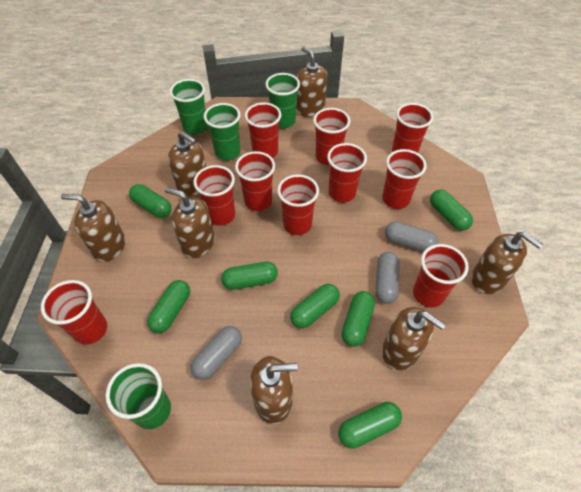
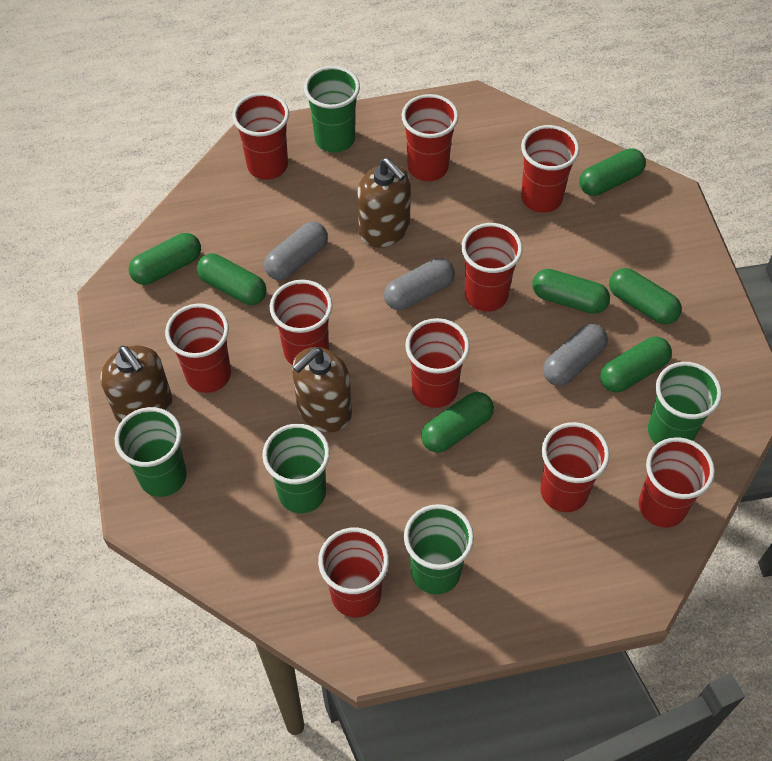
brown soap dispenser: [61,194,125,262] [165,187,215,258] [168,131,206,197] [250,356,298,424] [296,47,327,117] [382,307,446,370] [471,232,543,294] = 7 -> [100,346,172,424] [292,347,352,432] [357,158,411,248] = 3
green cup: [106,363,171,429] [170,79,208,135] [204,103,240,160] [265,73,300,129] = 4 -> [115,407,187,497] [262,424,330,513] [304,66,360,153] [404,504,474,595] [648,362,722,444] = 5

